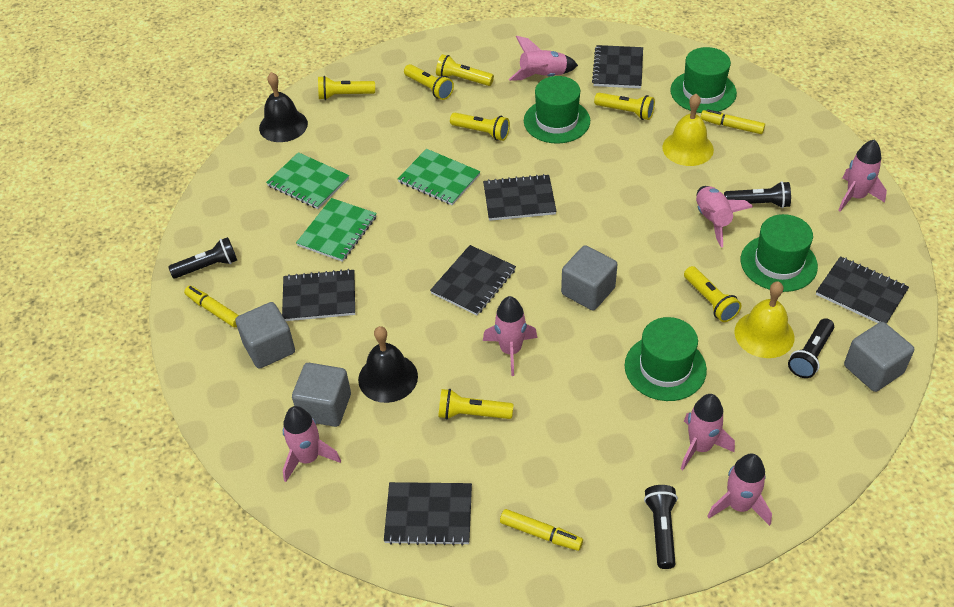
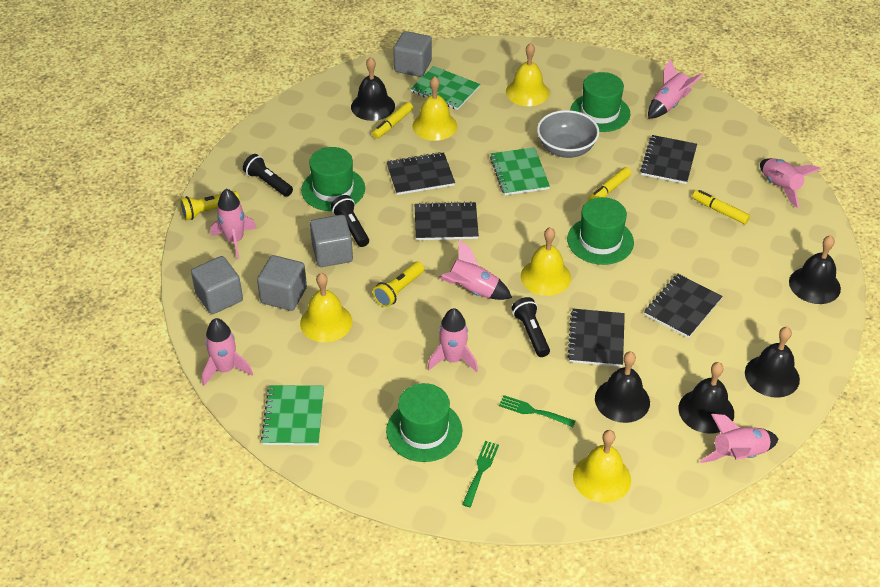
black bell: [259,72,308,142] [358,326,418,403] = 2 -> [351,57,395,121] [595,351,650,423] [678,362,734,434] [745,327,800,398] [789,235,841,304] = 5
black flashlight: [168,237,237,278] [644,485,678,569] [724,181,791,208] [788,318,834,378] = 4 -> [243,154,293,197] [331,195,369,247] [512,297,550,357] = 3
black notebook: [282,269,355,321] [384,482,472,546] [430,245,516,316] [483,174,557,221] [592,45,643,88] [816,256,909,324] = 6 -> [387,152,455,195] [415,201,479,240] [567,309,625,367] [640,135,697,184] [644,274,722,338] = 5
green fork: none = 0 -> [462,441,499,507] [499,395,575,427] = 2
grey bowl: none = 0 -> [537,110,599,158] = 1
yellow bell: [662,94,714,166] [734,281,794,358] = 2 -> [300,273,352,342] [413,76,457,141] [506,43,549,106] [521,227,571,296] [573,430,631,503] = 5
yellow flashlight: [318,76,375,100] [404,64,454,100] [436,54,494,86] [438,389,513,419] [450,113,510,141] [594,93,655,120] [684,266,741,322] = 7 -> [180,191,240,220] [373,262,424,307] = 2

